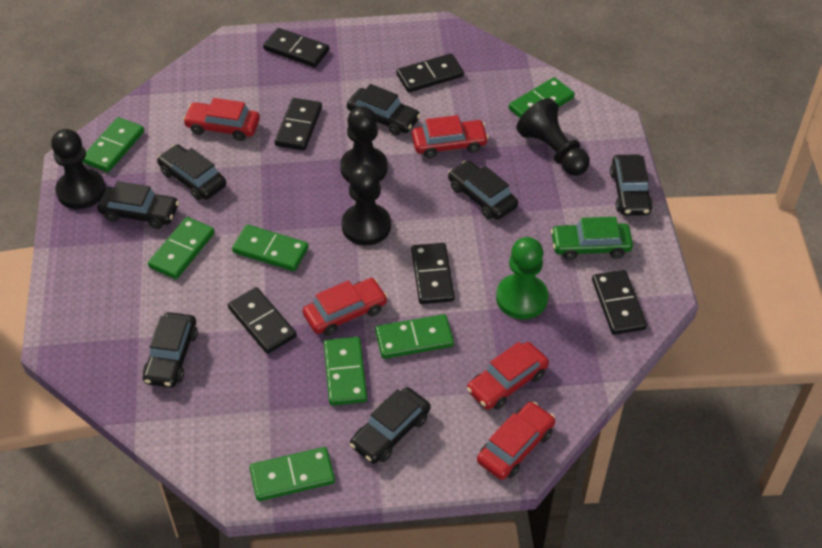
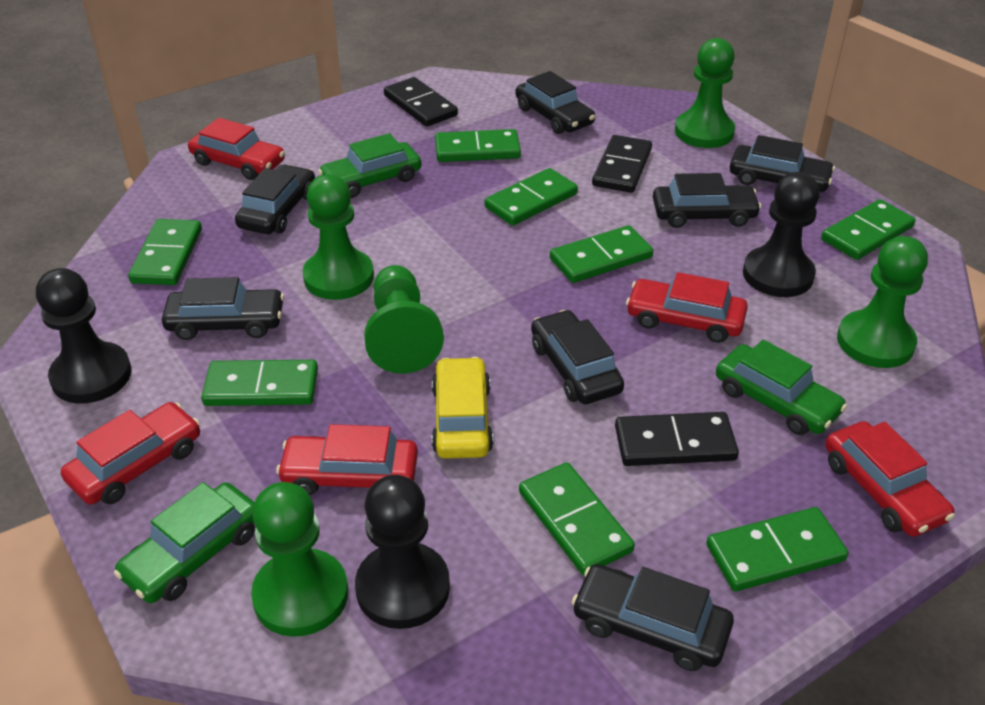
black domino: [228,287,297,354] [263,28,329,67] [275,98,322,151] [396,53,464,93] [411,243,455,304] [592,270,647,335] = 6 -> [384,77,458,127] [592,135,652,193] [615,412,739,466] = 3
black pawn: [51,129,106,209] [340,106,388,183] [342,164,391,245] [516,98,590,176] = 4 -> [36,268,132,404] [355,475,450,629] [743,172,820,297] = 3
green car: [551,217,633,260] = 1 -> [114,482,255,603] [318,133,422,198] [716,340,847,435] = 3
green domino: [82,117,144,172] [148,217,215,279] [232,224,309,271] [249,447,335,501] [324,337,367,406] [375,314,454,359] [509,77,575,118] = 7 -> [128,219,202,285] [201,360,318,406] [435,129,521,162] [485,168,578,226] [519,462,635,575] [550,225,653,283] [706,507,848,591] [821,199,915,260] = 8
green pawn: [496,237,548,319] = 1 -> [251,482,348,637] [303,174,374,300] [364,265,444,374] [675,38,735,148] [837,236,928,368] = 5
yellow car: none = 0 -> [432,357,493,459] = 1

